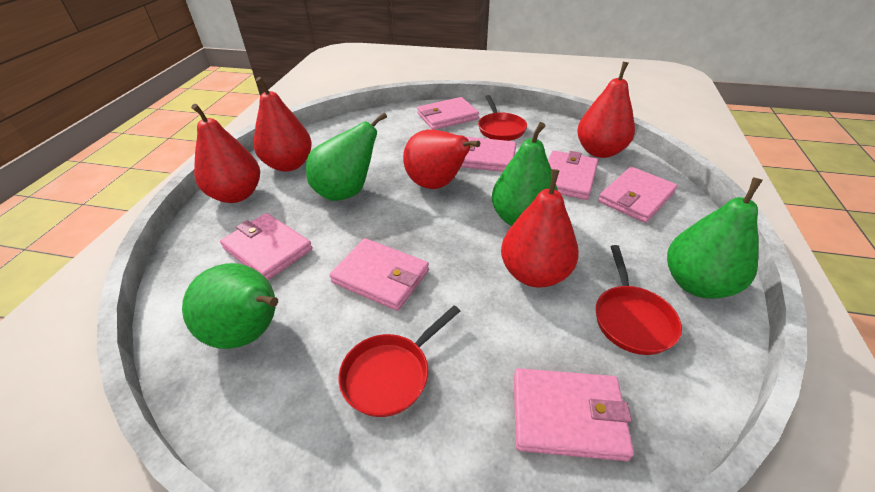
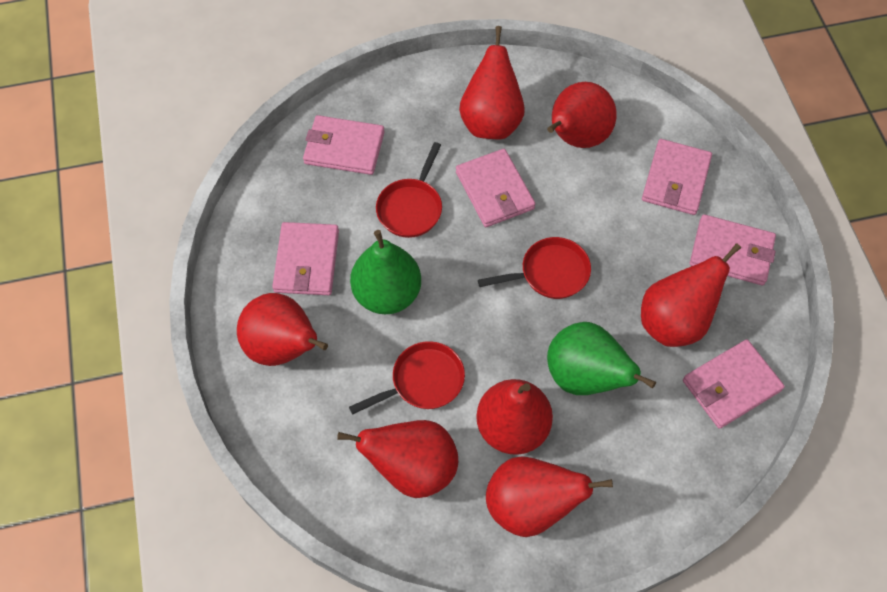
green pear: [182,263,278,349] [306,112,387,201] [492,122,558,226] [667,177,763,299] = 4 -> [350,230,421,314] [547,322,656,395] = 2
pink wallet: [220,213,313,280] [329,238,429,311] [417,97,479,130] [461,137,517,172] [514,368,634,461] [548,150,598,200] [598,167,678,223] = 7 -> [272,222,339,295] [303,115,385,175] [456,149,535,227] [642,139,712,215] [683,339,785,429] [690,214,776,285] = 6
red pear: [191,104,260,203] [254,77,312,172] [403,130,480,189] [501,169,579,288] [577,62,635,158] = 5 -> [237,293,328,366] [337,420,458,498] [459,26,525,139] [476,379,553,455] [486,456,613,537] [547,82,617,148] [641,243,741,347] = 7

